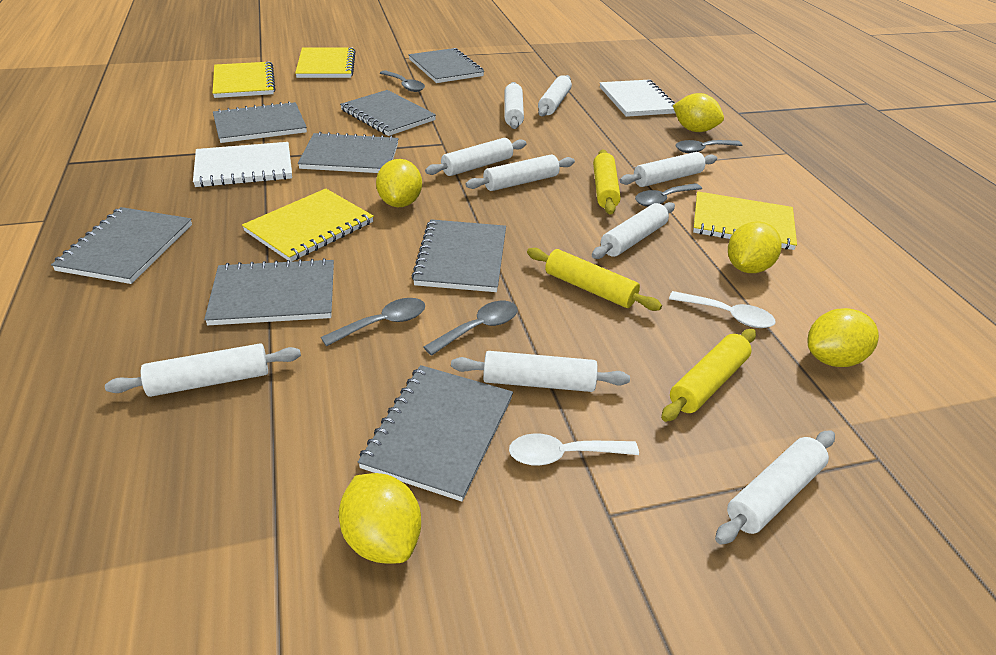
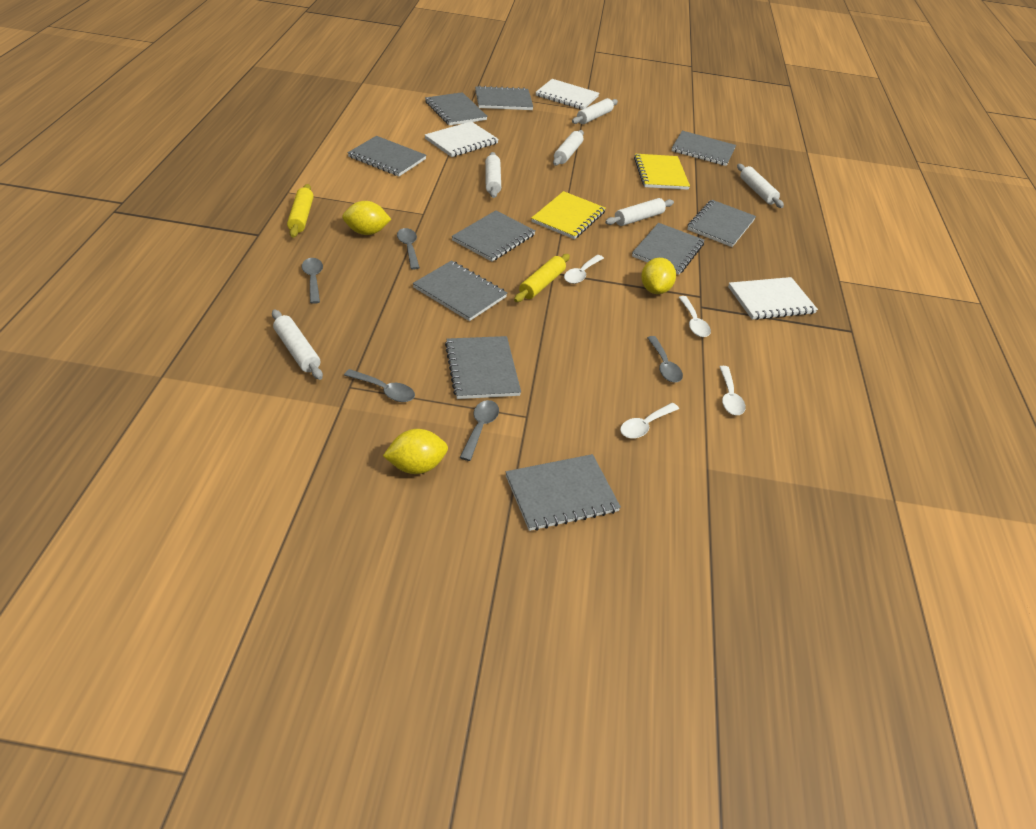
grey notebook: [51,207,192,284] [204,258,334,325] [213,101,307,143] [298,132,399,173] [340,90,436,136] [358,365,513,502] [408,48,484,83] [411,219,506,292] = 8 -> [348,136,427,177] [413,261,507,321] [425,92,488,126] [445,336,521,399] [452,210,536,262] [475,85,533,110] [506,454,621,531] [632,223,704,275] [671,131,736,166] [687,200,756,247] = 10
white notebook: [193,142,292,187] [600,80,675,117] = 2 -> [425,121,499,157] [536,79,599,110] [728,277,818,320] = 3
white rolling pin: [105,343,301,397] [425,138,527,176] [451,351,630,392] [466,155,575,191] [504,82,524,129] [538,75,572,117] [592,202,675,259] [619,152,717,187] [715,430,835,544] = 9 -> [272,310,323,380] [485,152,501,198] [553,130,584,166] [572,98,618,124] [605,198,674,226] [737,164,784,208] = 6
white spoon: [509,433,639,466] [669,291,776,328] = 2 -> [564,255,604,284] [620,403,679,439] [678,296,711,337] [719,366,746,415] = 4
yellow lemon: [339,473,421,563] [376,159,422,207] [673,93,724,132] [728,221,782,273] [807,308,879,367] = 5 -> [342,201,391,235] [383,429,448,474] [641,258,676,294] = 3
yellow notebook: [213,62,276,98] [242,188,374,262] [295,47,356,78] [693,191,797,250] = 4 -> [531,191,606,239] [634,154,690,190] = 2
yellow rolling pin: [527,248,662,311] [593,150,621,215] [661,329,756,422] = 3 -> [287,184,314,238] [514,254,570,302] = 2

